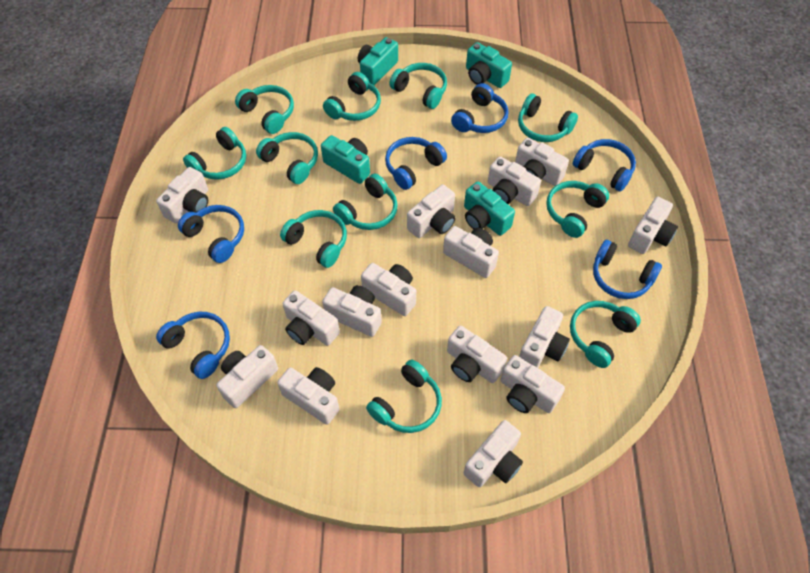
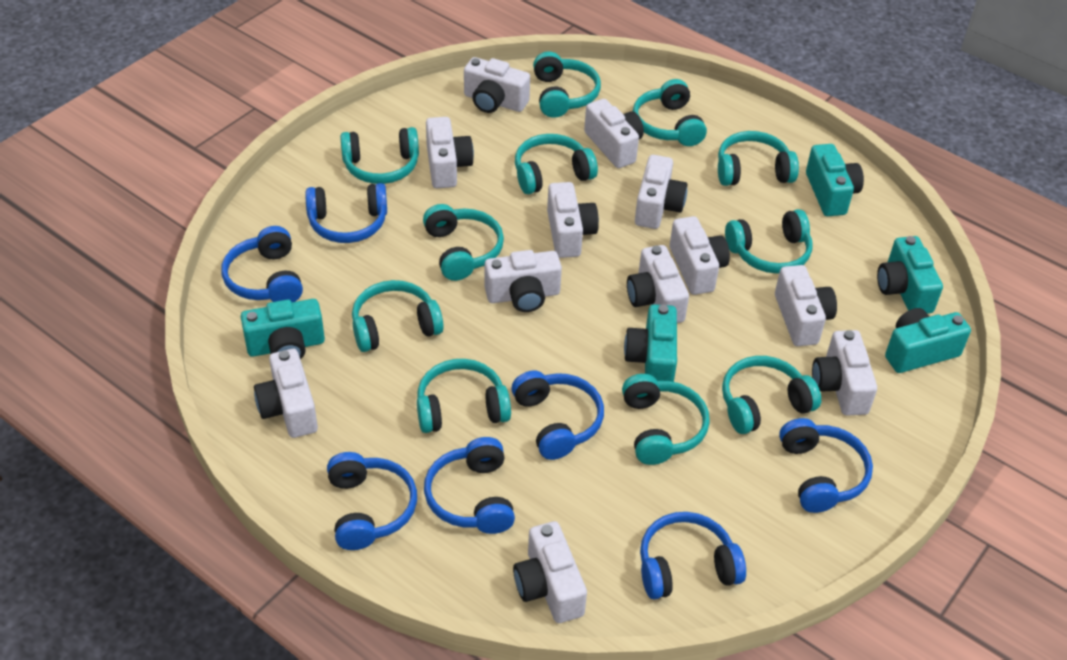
blue headphones: [156,312,230,379] [178,205,244,263] [385,137,447,190] [451,83,508,133] [573,139,636,192] [593,240,662,299] = 6 -> [222,226,303,302] [305,183,387,243] [327,452,417,550] [424,437,515,534] [512,371,604,460] [640,512,746,599] [779,418,873,513] = 7
turquoise camera: [321,135,370,184] [358,37,398,85] [464,182,515,236] [466,42,512,88] = 4 -> [241,299,325,360] [624,304,677,382] [806,144,864,216] [877,236,943,314] [885,308,971,373] = 5
white camera: [156,167,208,223] [216,345,278,408] [277,367,339,425] [283,290,340,346] [322,285,382,337] [361,263,416,316] [407,185,455,238] [443,226,499,278] [447,326,507,383] [464,420,523,487] [488,157,541,206] [500,355,565,413] [515,138,569,186] [519,306,570,368] [628,197,678,254] = 15 -> [254,349,318,438] [426,117,474,188] [464,57,530,113] [484,250,562,312] [513,521,587,623] [547,182,599,258] [584,99,644,168] [627,245,689,323] [635,155,687,229] [670,216,730,295] [775,265,837,346] [812,330,877,415] = 12

